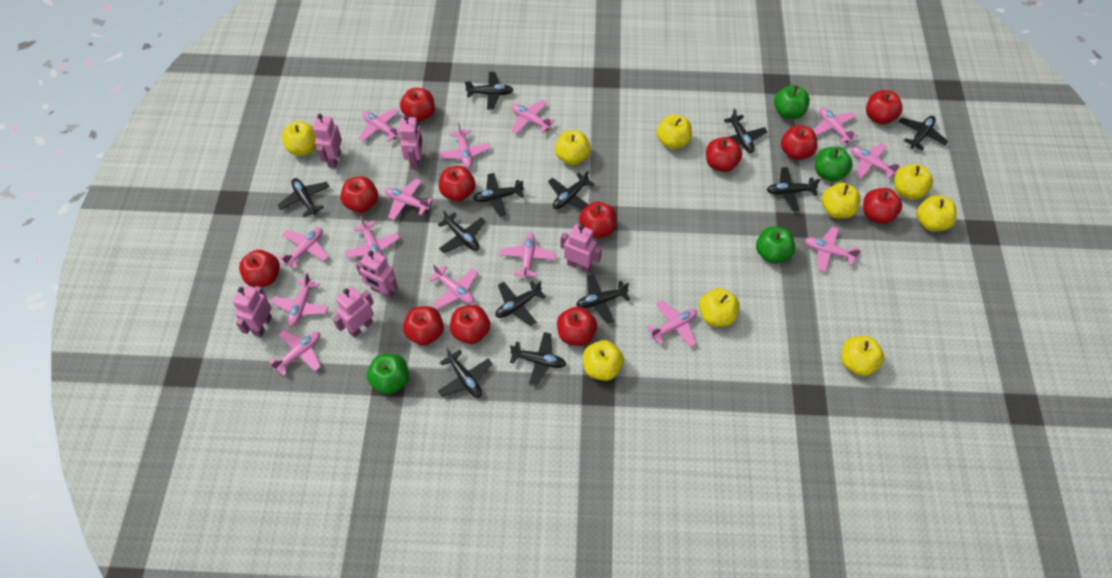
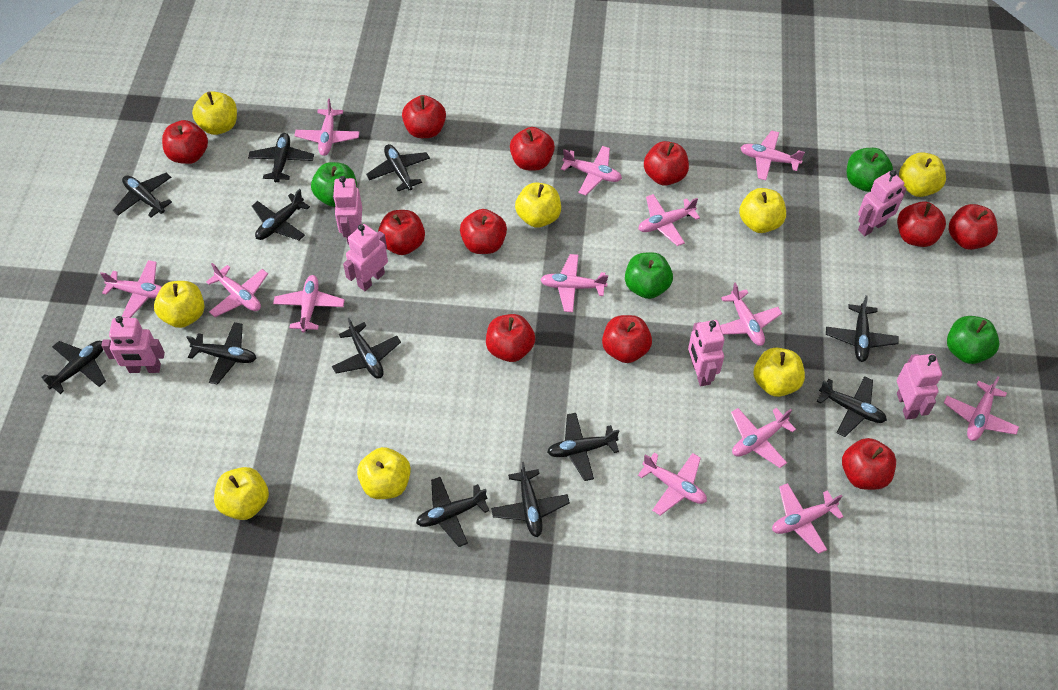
pink plane: [269,330,321,376] [271,273,328,327] [279,227,329,269] [345,216,400,258] [359,108,400,142] [385,178,433,220] [428,264,478,309] [439,122,491,168] [500,233,556,279] [512,100,555,134] [647,300,697,347] [805,226,861,272] [813,107,858,144] [851,143,900,179] = 14 -> [100,260,162,318] [206,263,268,317] [273,275,345,333] [294,99,360,156] [540,254,608,312] [561,146,622,195] [638,194,700,246] [638,453,707,516] [720,282,782,346] [731,408,796,468] [740,130,805,180] [772,483,844,554] [944,377,1019,441] = 13
red apple: [239,250,280,287] [341,176,378,213] [400,88,435,122] [403,306,444,346] [439,166,475,202] [450,305,490,344] [557,307,597,346] [579,202,617,238] [706,137,742,172] [781,125,818,160] [863,188,902,224] [866,90,903,124] = 12 -> [162,120,208,164] [378,210,425,255] [402,95,446,138] [460,209,507,254] [486,314,535,362] [510,127,555,171] [602,315,652,363] [644,141,689,186] [842,438,896,490] [897,201,946,247] [949,204,998,250] = 11
yellow apple: [282,121,316,155] [555,130,591,165] [583,340,624,381] [657,114,692,149] [699,288,740,327] [822,183,860,219] [841,336,884,376] [894,164,933,200] [917,195,957,232] = 9 -> [154,281,204,328] [192,91,237,135] [214,467,269,520] [357,447,411,499] [515,183,561,228] [739,188,786,233] [754,348,805,397] [899,152,946,197] = 8

